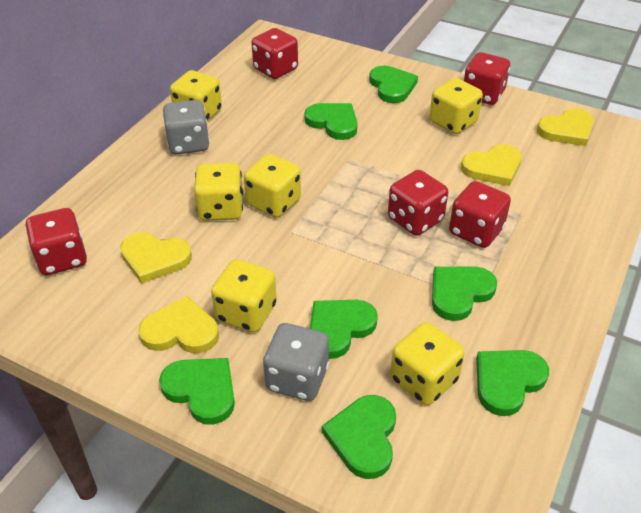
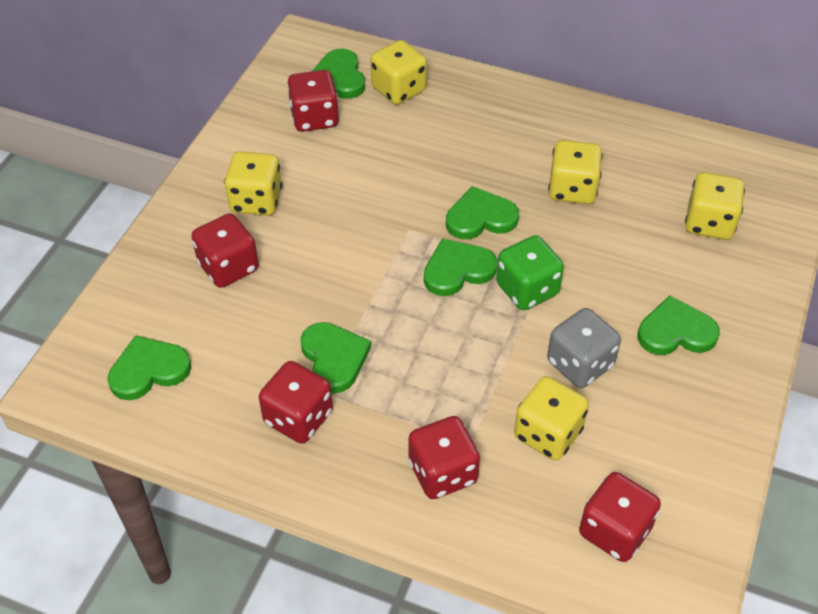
green dice: none = 0 -> [496,235,564,310] = 1
green heart: [159,358,235,425] [304,103,358,140] [310,300,378,359] [322,395,396,479] [369,66,418,103] [432,266,497,321] [476,350,549,416] = 7 -> [107,335,191,400] [300,322,371,394] [312,48,365,99] [424,239,497,296] [446,186,519,239] [638,295,720,355] = 6
grey dice: [162,100,210,155] [263,323,329,401] = 2 -> [547,308,621,388] = 1
yellow dice: [170,70,222,121] [194,163,243,221] [211,259,277,332] [244,154,301,218] [390,322,465,405] [429,78,483,134] = 6 -> [224,151,282,216] [371,40,427,105] [514,376,589,460] [548,140,603,204] [685,172,745,240] = 5
yellow heart: [120,233,192,284] [138,296,219,353] [461,144,522,186] [537,108,594,146] = 4 -> none = 0

